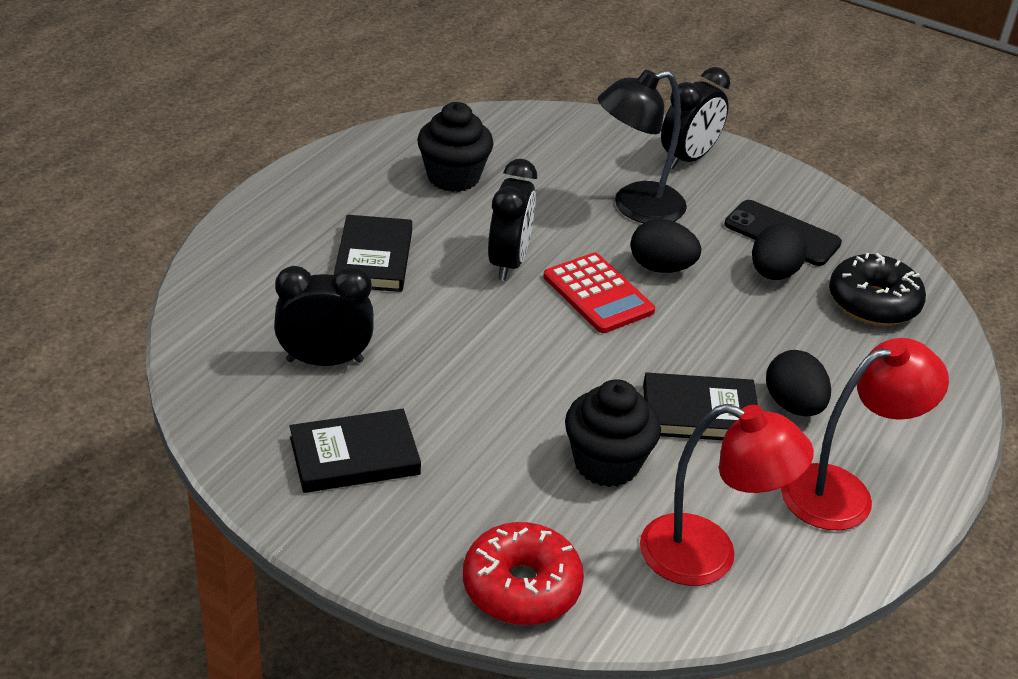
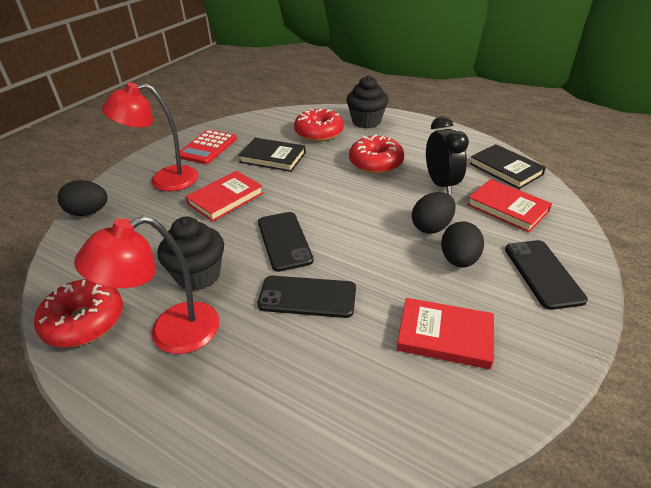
black book: [290,409,421,493] [334,215,412,292] [643,373,758,440] = 3 -> [238,138,306,172] [469,144,546,189] = 2
black clock: [274,266,374,366] [488,159,537,281] [661,67,730,169] = 3 -> [426,116,469,195] = 1
black donut: [829,253,926,326] = 1 -> none = 0
black lamp: [598,70,687,223] = 1 -> none = 0
black phone: [724,200,842,266] = 1 -> [257,276,356,318] [258,212,314,272] [505,240,588,310] = 3
red book: none = 0 -> [185,171,263,222] [397,298,494,369] [467,179,552,232] = 3
red donut: [463,522,584,625] = 1 -> [34,279,123,348] [294,109,344,142] [349,134,404,174] = 3

